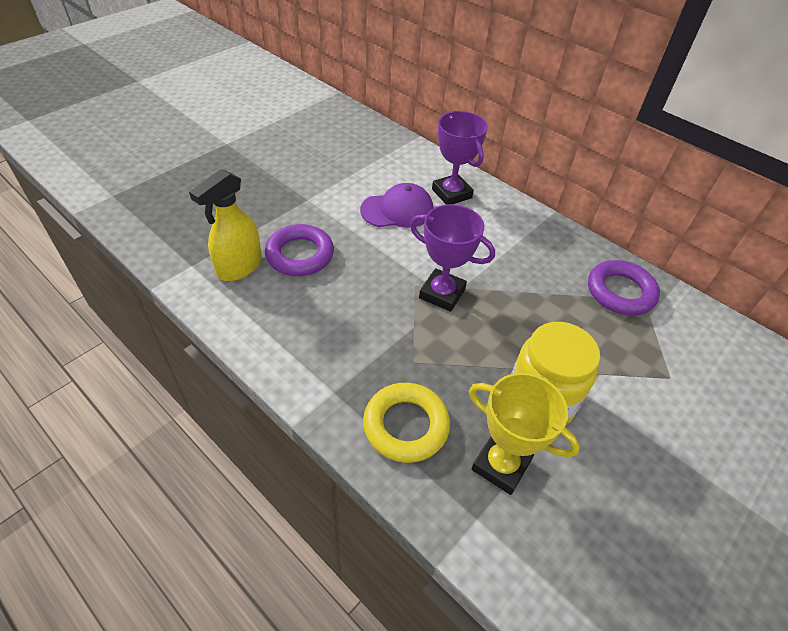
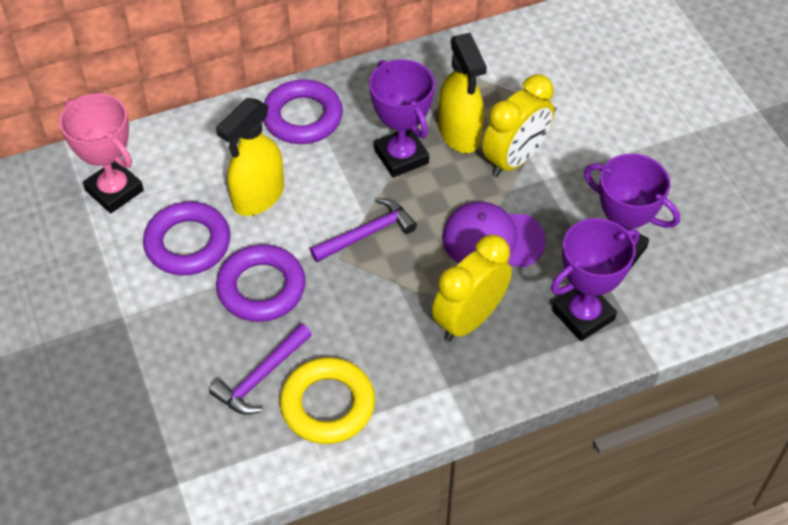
pink trophy: none = 0 -> [59,93,144,213] = 1
purple hammer: none = 0 -> [209,324,312,415] [310,198,417,262] = 2
purple ring: [265,224,334,276] [588,260,660,316] = 2 -> [143,201,230,275] [216,244,306,322] [263,79,343,144] = 3
purple trophy: [410,204,495,312] [432,111,488,204] = 2 -> [369,59,435,177] [551,218,639,341] [584,154,680,269] = 3
yellow clock: none = 0 -> [432,235,512,341] [482,74,554,177] = 2
yellow jar: [511,322,600,424] = 1 -> none = 0
yellow spray bottle: [189,169,262,281] = 1 -> [216,98,284,216] [439,33,487,153] = 2
yellow trophy: [469,373,580,495] = 1 -> none = 0

